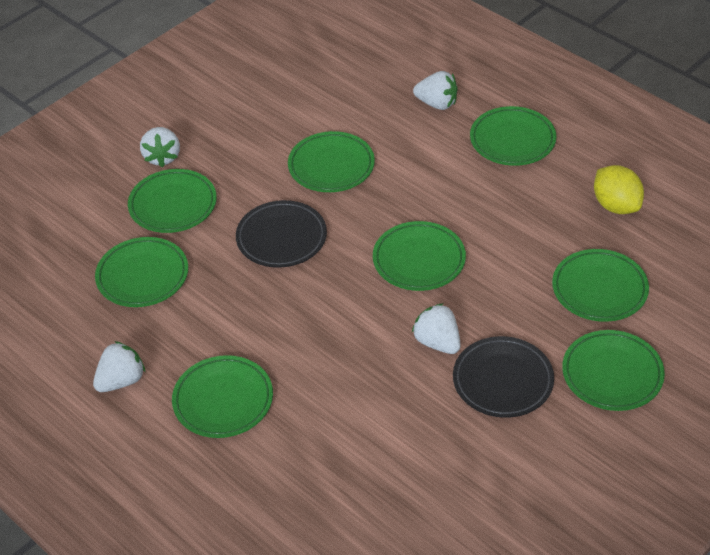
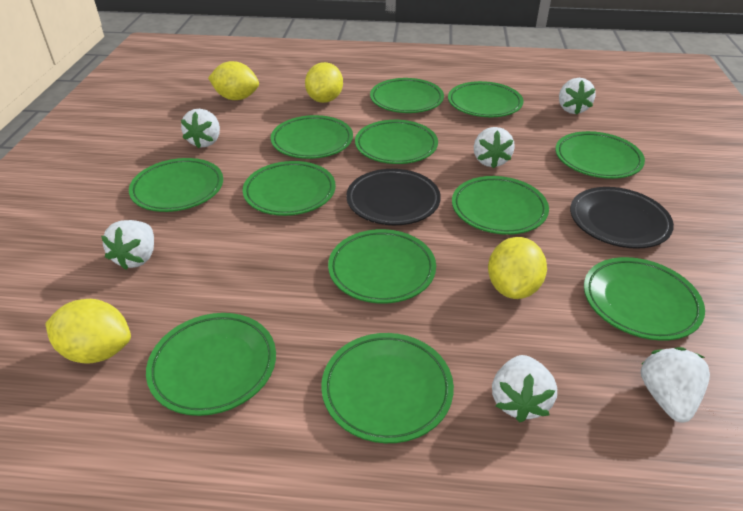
green plate: [95,237,188,307] [128,169,217,233] [172,355,273,438] [288,131,375,192] [373,221,466,291] [470,106,557,166] [552,249,649,322] [562,330,665,411] = 8 -> [129,158,223,212] [146,313,276,416] [243,161,336,216] [271,115,353,159] [321,333,454,443] [328,229,436,303] [355,120,438,164] [370,78,444,113] [448,81,523,117] [452,176,549,235] [555,131,645,179] [584,257,705,341] = 12
white strawberry: [93,341,146,392] [140,127,180,168] [412,303,461,354] [413,71,458,110] = 4 -> [101,220,154,270] [181,109,220,148] [474,127,515,169] [492,355,557,422] [559,78,596,115] [641,347,710,422] = 6
yellow lemon: [594,165,644,214] = 1 -> [45,299,131,364] [208,61,259,100] [305,62,343,103] [488,237,547,299] = 4

